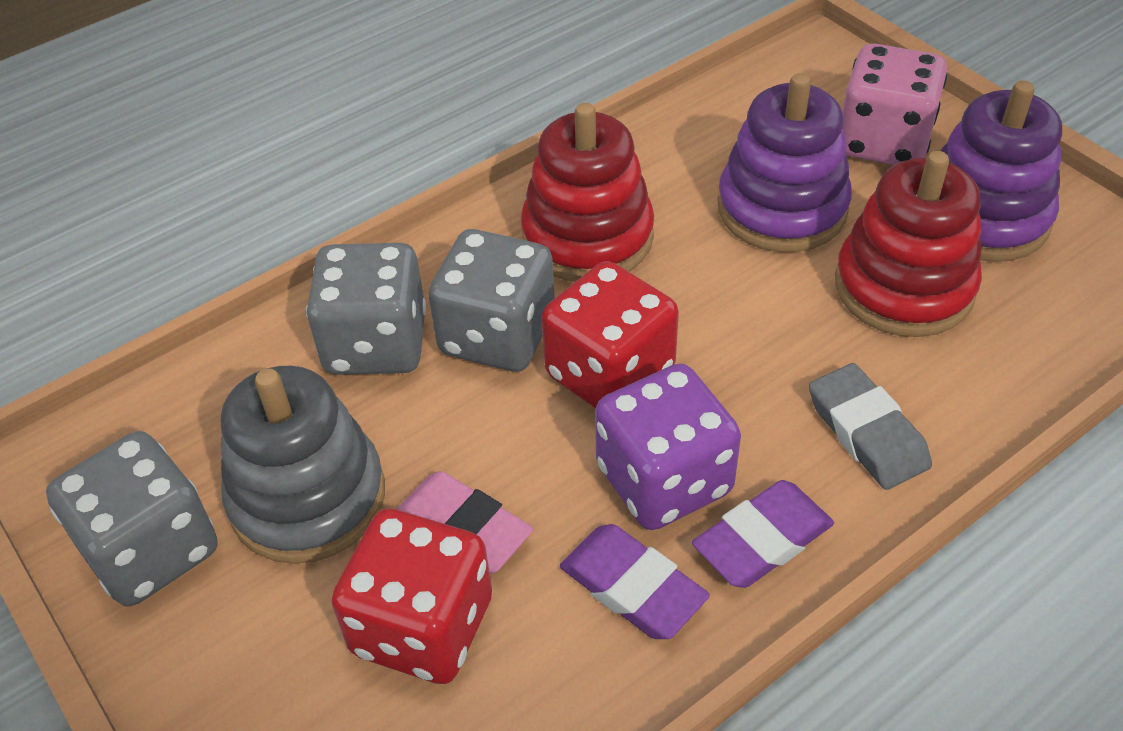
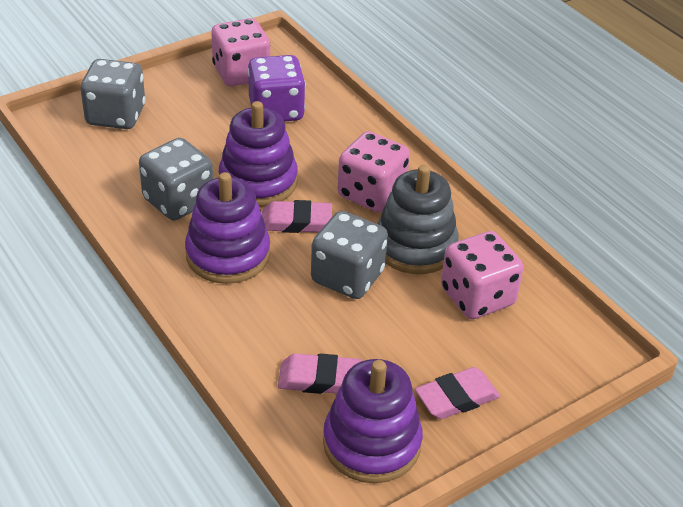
grey eraser: [809,363,932,490] = 1 -> none = 0
pink dice: [842,43,947,165] = 1 -> [211,18,270,87] [338,131,410,212] [441,231,524,319] = 3
pink eraser: [397,471,533,574] = 1 -> [262,200,332,233] [278,354,362,394] [415,367,500,419] = 3
purple eraser: [560,524,710,639] [692,480,834,588] = 2 -> none = 0
purple stacking toy: [717,73,852,252] [941,80,1062,262] = 2 -> [185,172,270,284] [219,101,298,207] [323,359,423,483] = 3
red dice: [332,509,492,684] [541,261,679,409] = 2 -> none = 0
red stacking toy: [521,103,654,282] [835,151,982,337] = 2 -> none = 0

